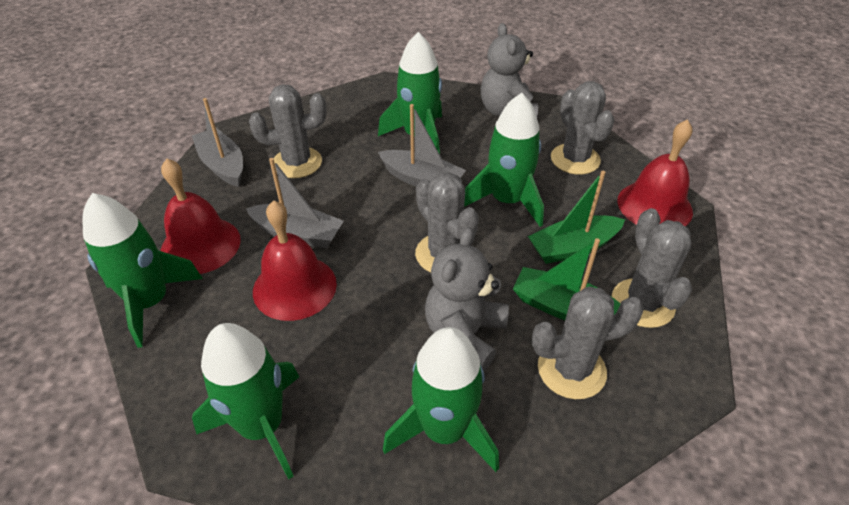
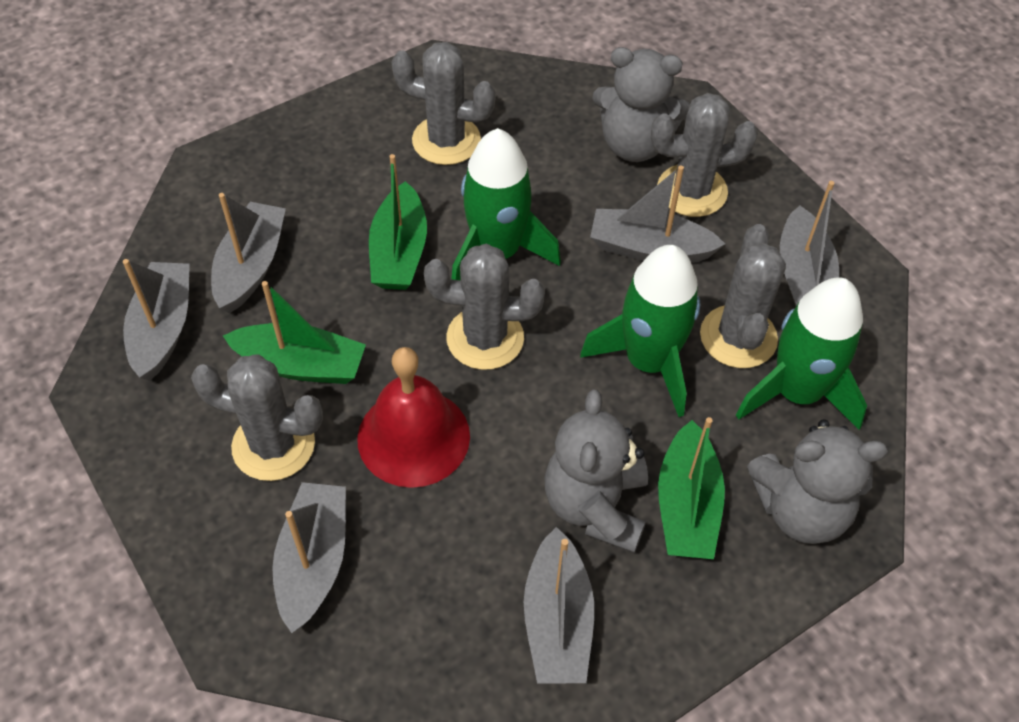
green boat: [513,238,621,320] [528,171,625,264] = 2 -> [223,281,366,384] [369,154,427,290] [658,417,725,559] = 3
green rocket: [82,193,203,348] [192,323,299,479] [378,32,442,154] [383,327,499,472] [464,93,544,227] = 5 -> [451,128,561,280] [580,245,700,417] [736,277,867,430] = 3
grey boat: [192,98,243,187] [246,158,343,248] [378,104,466,186] = 3 -> [123,259,190,381] [211,193,286,313] [272,482,346,633] [524,527,594,684] [590,165,725,263] [780,181,839,307] = 6
grey teddy bear: [425,227,509,371] [481,23,538,117] = 2 -> [544,389,648,553] [592,47,690,162] [747,419,888,544] = 3
red bell: [160,158,241,274] [253,200,337,321] [617,119,693,226] = 3 -> [357,347,470,488] = 1

